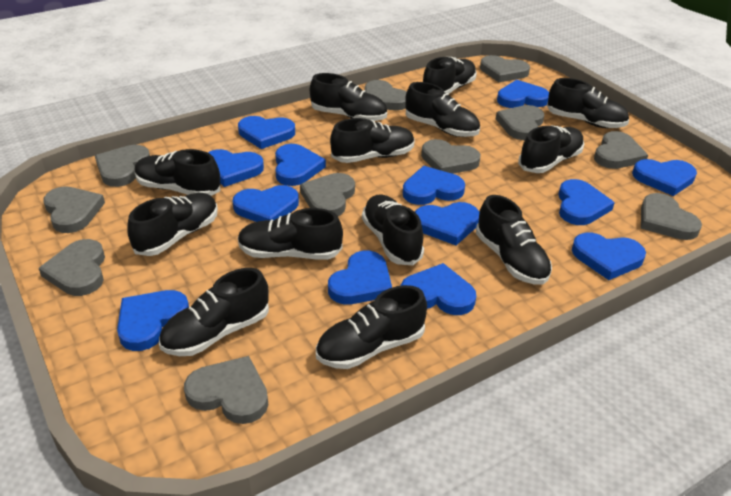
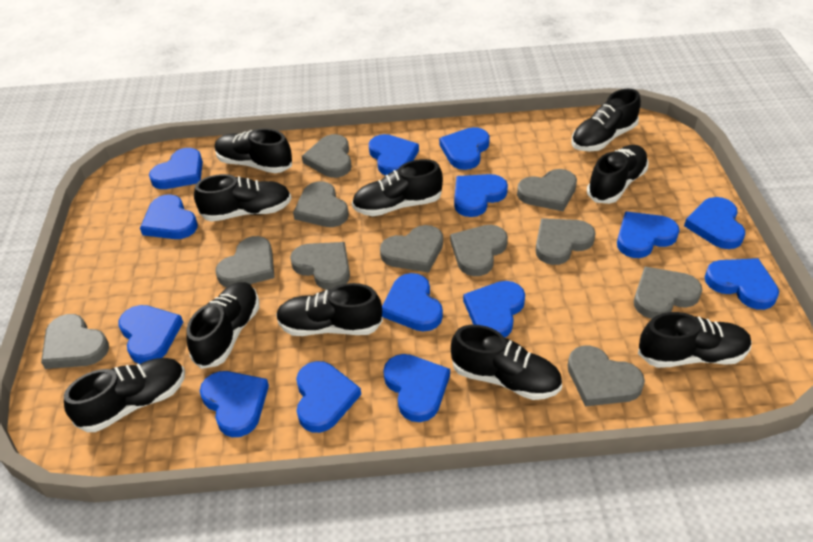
black shoe: [127,193,218,256] [134,149,220,196] [159,268,269,356] [238,208,343,260] [310,73,387,121] [316,285,427,369] [330,118,415,163] [362,194,424,265] [405,82,480,137] [423,57,477,94] [476,195,552,285] [518,126,584,173] [547,78,629,128] = 13 -> [64,358,185,432] [186,282,259,369] [194,174,292,222] [215,128,292,173] [276,283,383,336] [352,159,443,216] [451,325,562,400] [572,89,641,152] [587,145,648,204] [638,312,752,368] = 10
blue heart: [117,290,189,351] [208,149,264,187] [232,185,299,222] [238,116,295,149] [275,144,326,186] [328,250,392,304] [401,263,476,315] [403,166,465,205] [415,202,479,245] [497,80,549,108] [558,179,615,225] [572,233,646,280] [632,159,697,196] = 13 -> [119,305,183,364] [140,194,198,239] [149,148,203,189] [200,371,269,437] [296,361,361,433] [369,134,419,176] [382,273,443,332] [383,354,450,422] [439,127,490,170] [454,174,508,217] [463,281,525,338] [617,212,680,258] [684,197,745,249] [705,258,779,310] = 14

